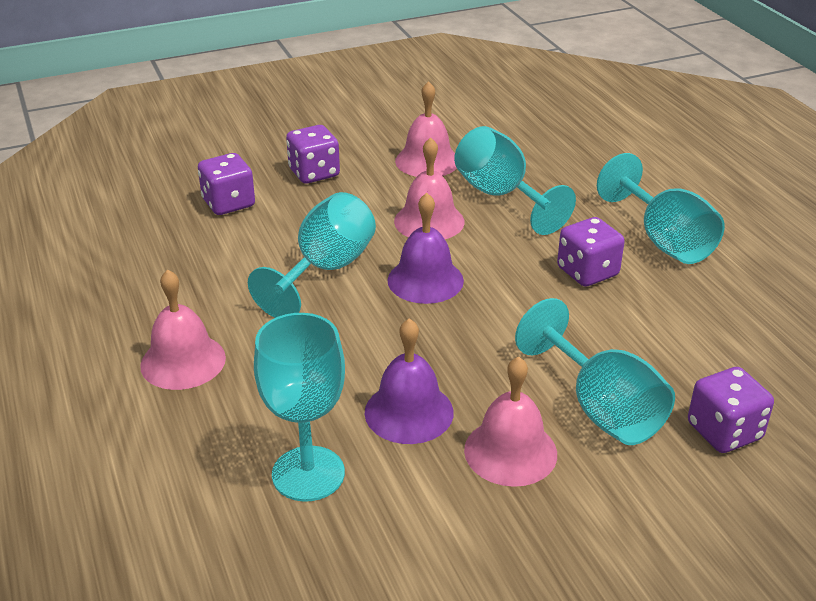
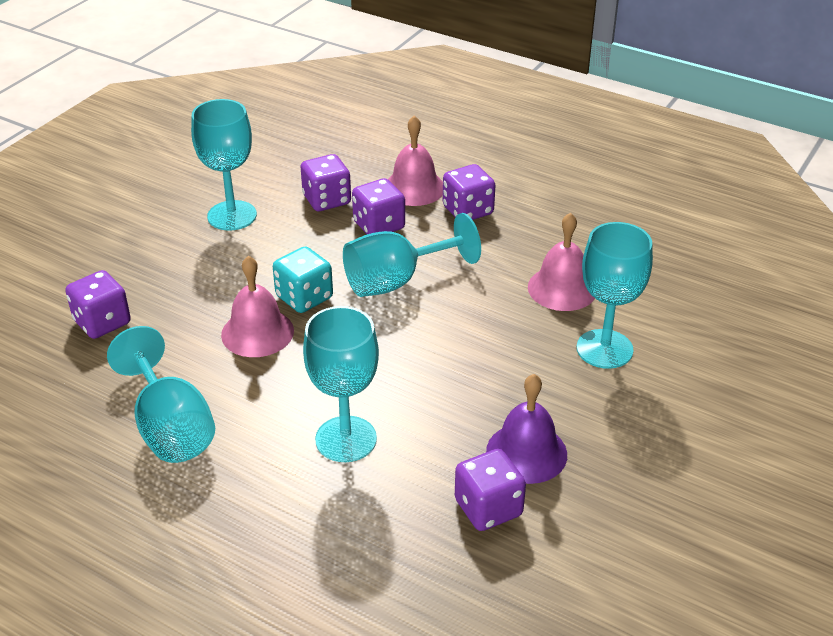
pink bell: [140,269,226,390] [394,137,465,239] [395,81,457,177] [464,356,557,487] = 4 -> [221,256,294,357] [388,115,443,206] [528,213,595,311] = 3
purple bell: [364,318,454,444] [388,193,464,304] = 2 -> [486,374,567,484] = 1
purple dice: [198,153,255,215] [286,125,340,184] [557,217,625,287] [688,367,774,453] = 4 -> [65,270,131,339] [300,154,351,211] [352,178,405,234] [443,164,495,220] [455,449,526,531] = 5
turquoise dice: none = 0 -> [273,246,333,313] = 1

